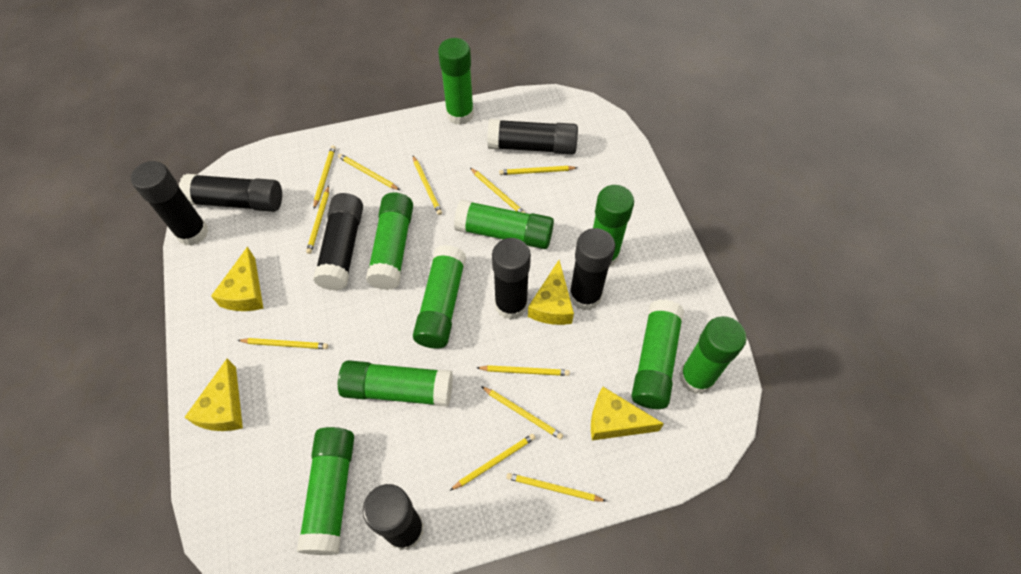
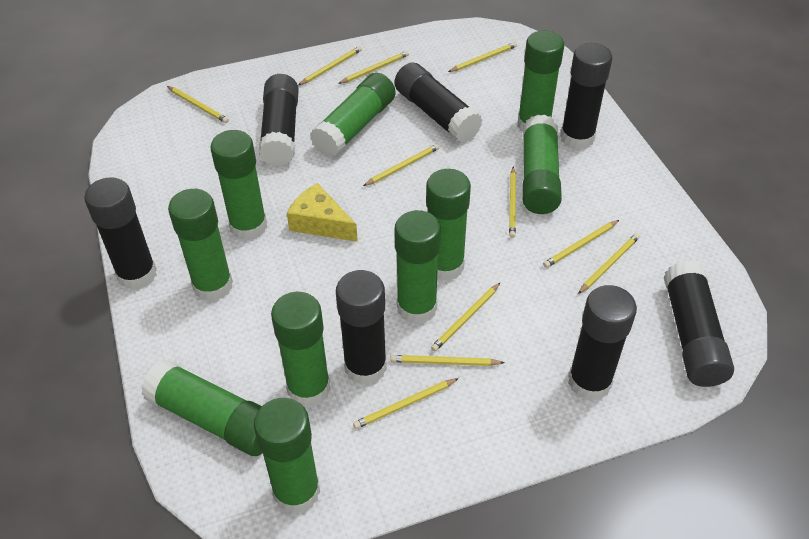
green glue stick: [297,427,354,555] [338,360,453,407] [366,192,413,290] [413,245,466,349] [438,38,474,125] [454,199,554,249] [593,185,634,268] [631,299,684,409] [679,316,747,394] = 9 -> [141,359,262,456] [168,189,233,301] [210,130,267,241] [254,398,320,514] [271,292,330,407] [310,73,396,157] [394,210,441,324] [426,169,471,281] [517,31,564,132] [522,114,562,214] = 10
yellow cheese: [184,359,243,431] [211,247,264,311] [528,260,574,325] [591,387,664,440] = 4 -> [287,183,358,242] = 1

